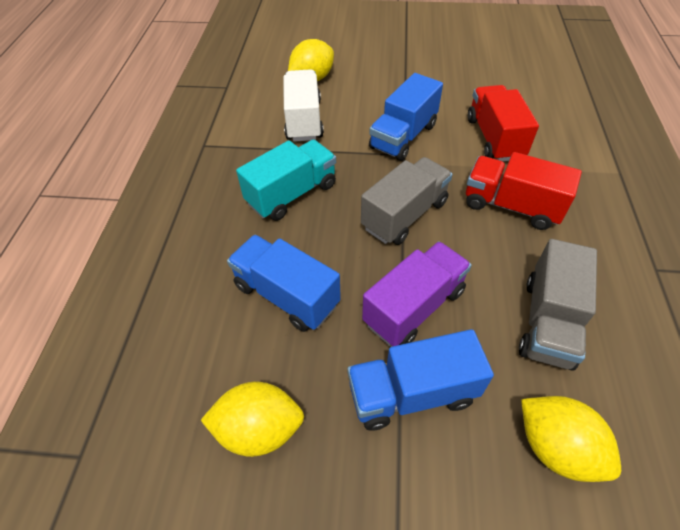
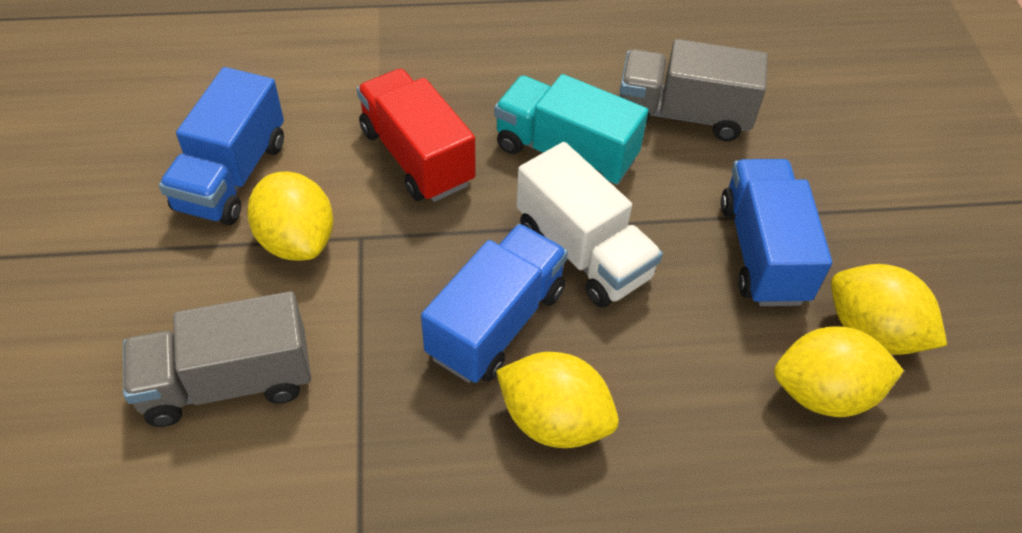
purple truck: [362,241,472,346] = 1 -> none = 0
red truck: [466,152,582,230] [468,85,539,161] = 2 -> [357,69,475,202] = 1
yellow lemon: [201,381,304,457] [288,39,334,81] [521,396,621,482] = 3 -> [247,171,333,261] [496,352,619,448] [774,326,904,417] [831,264,947,355] = 4

